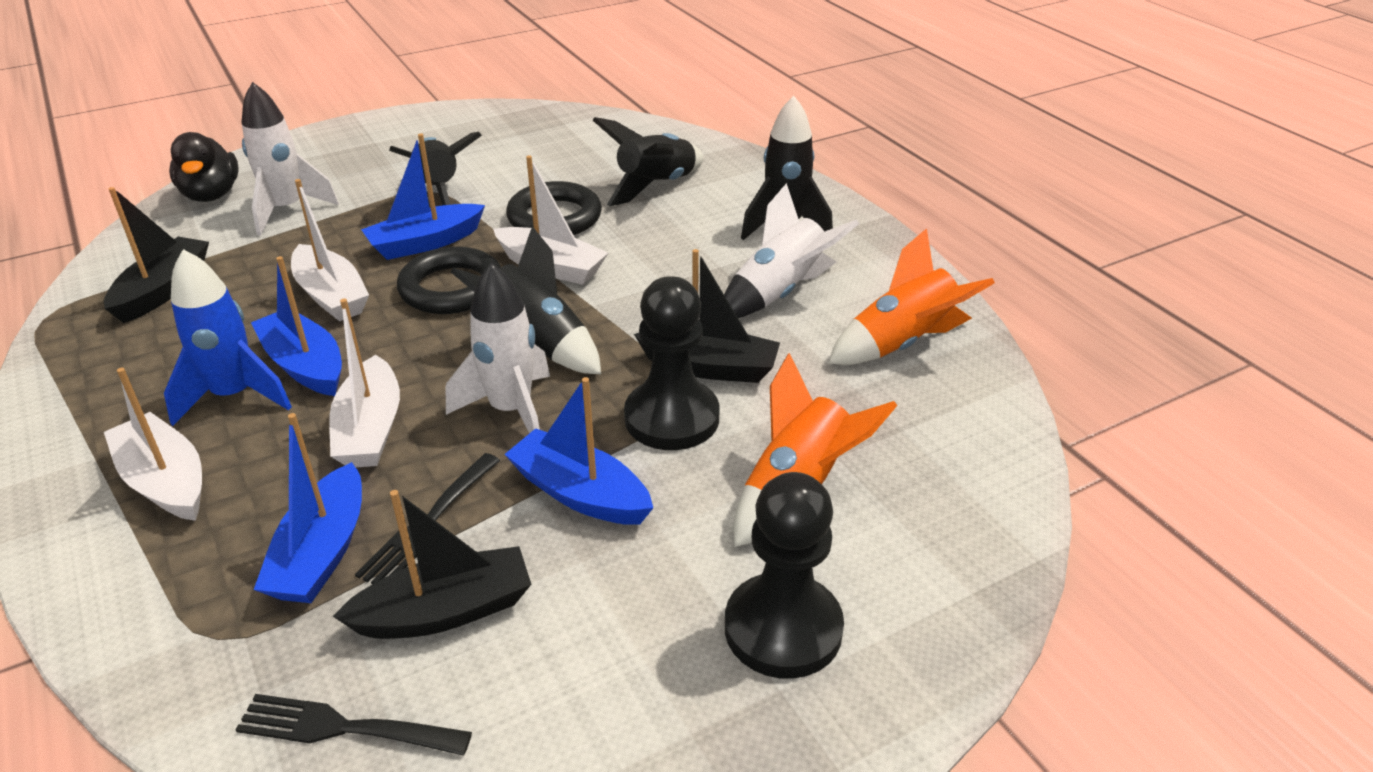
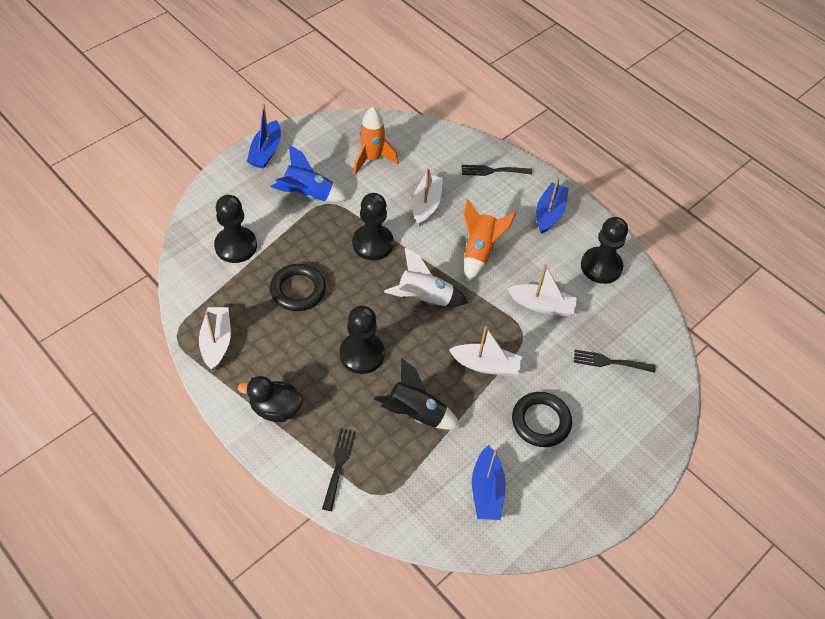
black boat: [104,187,209,323] [333,490,532,639] [634,249,780,383] = 3 -> none = 0
black fork: [235,694,472,756] [355,453,500,584] = 2 -> [322,429,356,511] [462,165,532,176] [574,350,655,373] = 3
black pawn: [624,276,720,450] [725,472,844,679] = 2 -> [214,195,257,263] [340,306,385,374] [352,193,394,260] [581,217,628,284] = 4
black rocket: [389,132,482,205] [451,226,601,374] [593,117,703,206] [741,96,833,240] = 4 -> [374,358,461,430] = 1
blue boat: [251,256,342,396] [254,413,362,603] [361,133,485,260] [504,377,653,525] = 4 -> [247,103,281,169] [472,445,506,520] [536,177,569,234] = 3
white rocket: [242,82,339,235] [446,263,550,433] [724,183,859,318] = 3 -> [384,248,468,306] = 1

